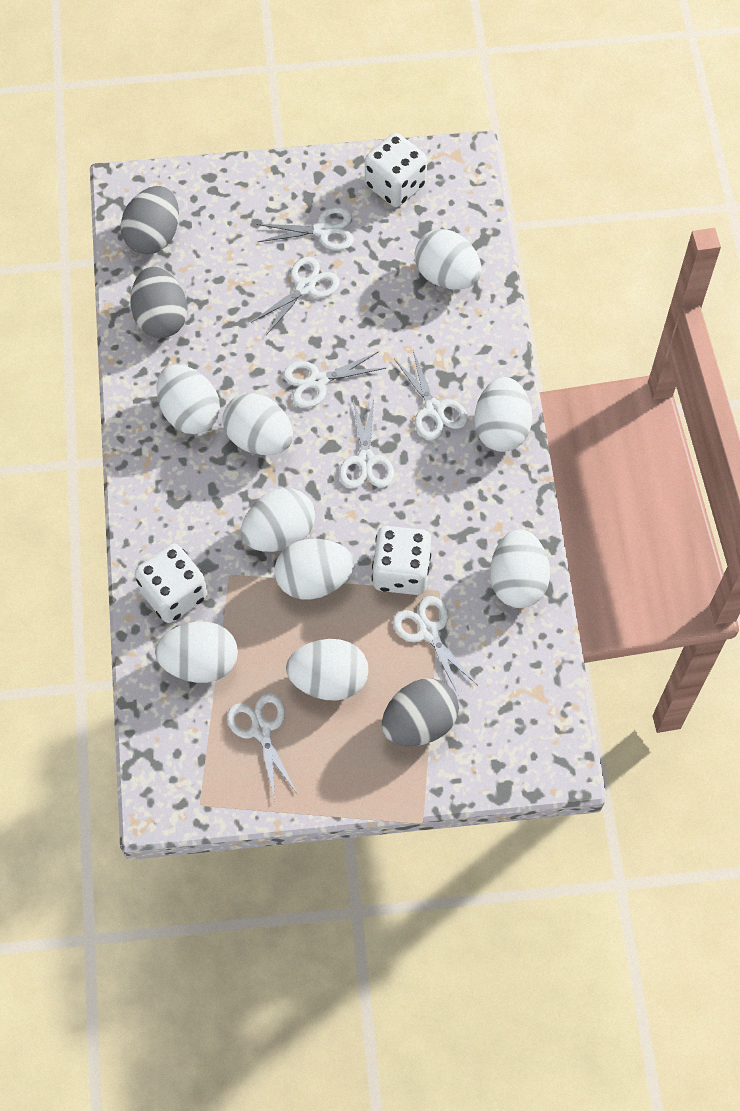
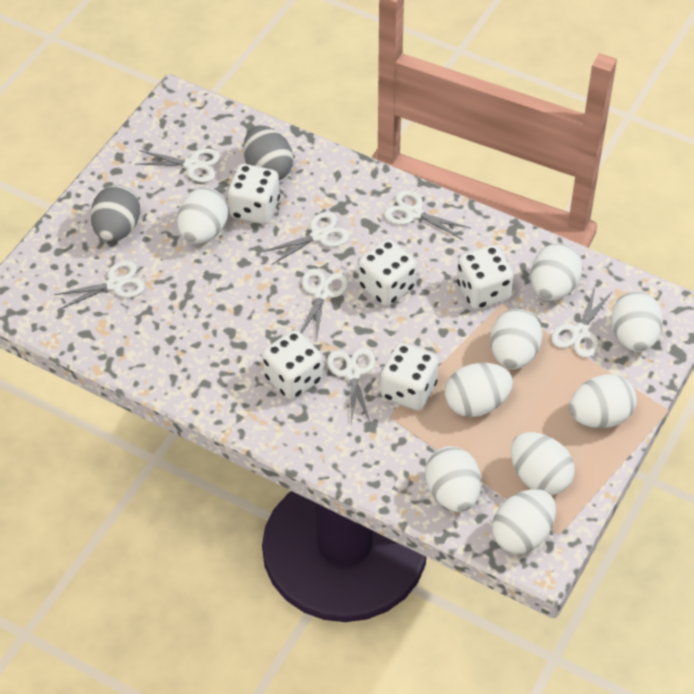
grey egg: [121,186,179,255] [130,267,187,338] [382,678,459,746] = 3 -> [90,185,140,242] [243,125,293,180] = 2
white dice: [135,544,208,623] [365,133,427,207] [372,526,431,595] = 3 -> [227,164,280,224] [262,330,323,400] [358,239,416,306] [381,343,439,411] [457,245,514,309] = 5

